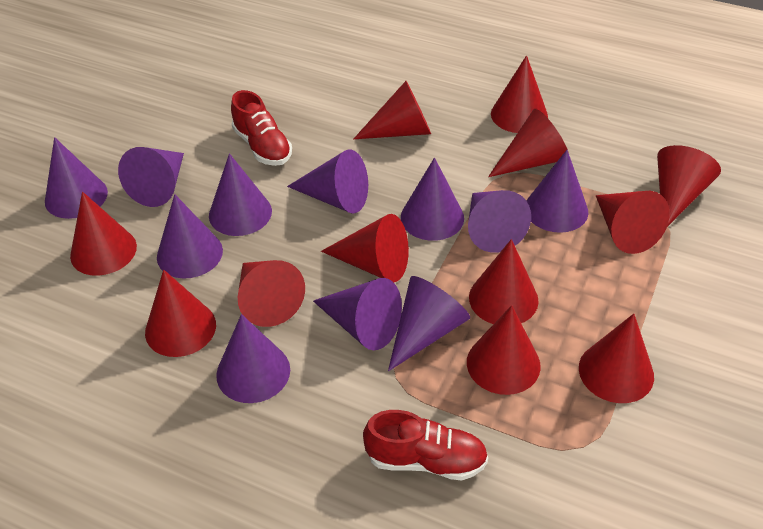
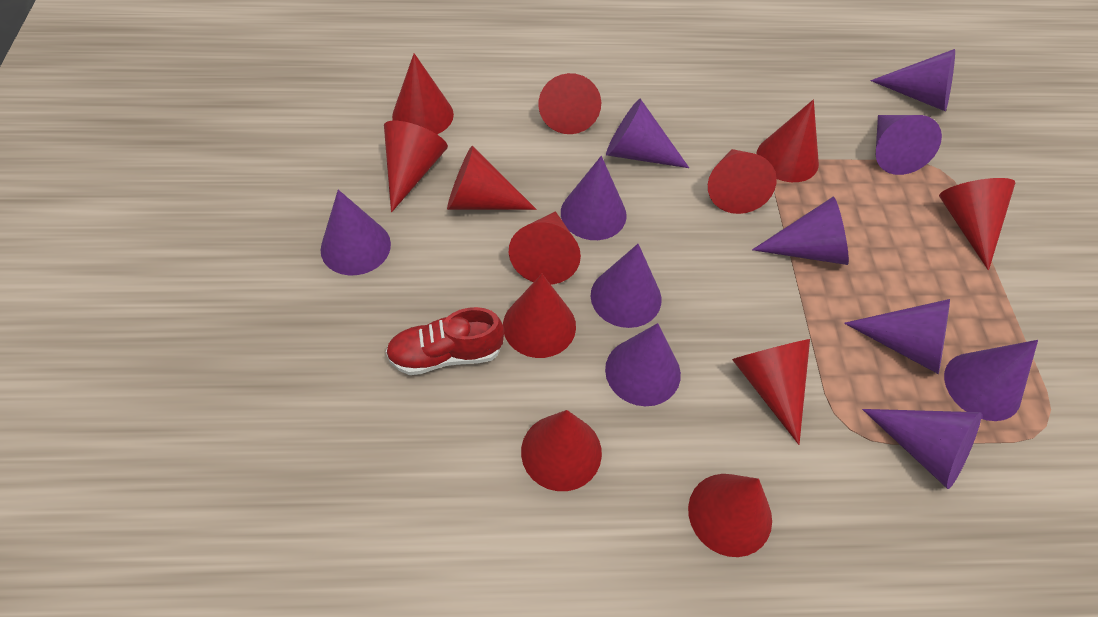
red shoe: [231,90,292,166] [363,410,488,481] = 2 -> [386,307,504,375] = 1

